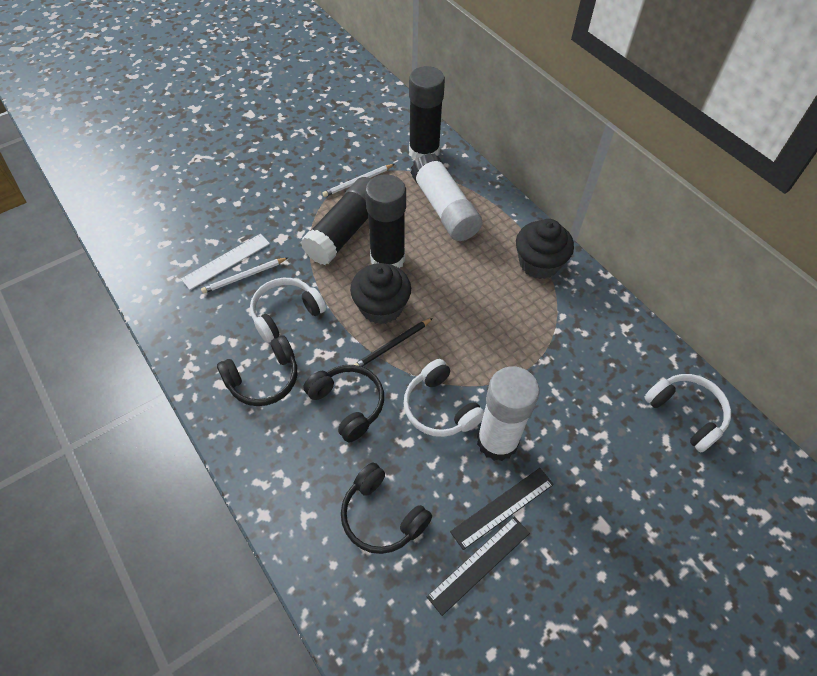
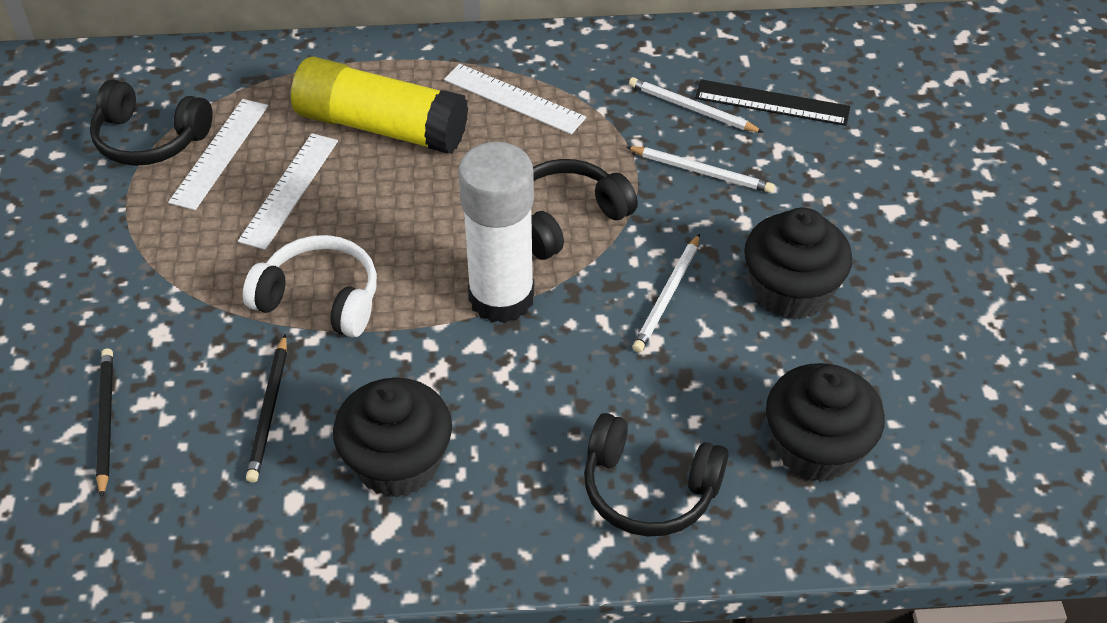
black cupcake: [350,263,411,325] [516,219,574,279] = 2 -> [333,378,452,498] [744,208,852,320] [766,363,885,482] = 3
black glue stick: [301,177,371,265] [365,174,406,268] [409,66,445,161] = 3 -> none = 0
black pencil: [353,318,433,367] = 1 -> [96,348,113,498] [246,334,287,483] = 2
black ruler: [427,517,530,616] [450,468,554,550] = 2 -> [695,79,850,126] = 1
white glue stick: [410,153,482,241] [477,366,540,461] = 2 -> [458,142,534,323] = 1
white headphones: [250,278,326,343] [404,359,484,437] [644,374,731,452] = 3 -> [243,235,377,338] = 1
white pencil: [201,257,289,294] [323,164,395,197] = 2 -> [626,146,774,193] [629,77,764,133] [632,234,700,353] = 3
white ruler: [181,234,270,290] = 1 -> [168,99,268,210] [238,133,338,250] [444,64,586,134] = 3
yellow glue stick: none = 0 -> [291,56,468,154] = 1

